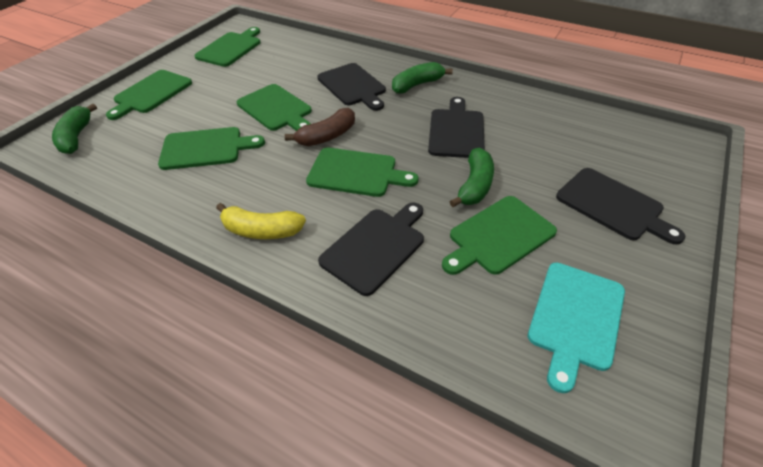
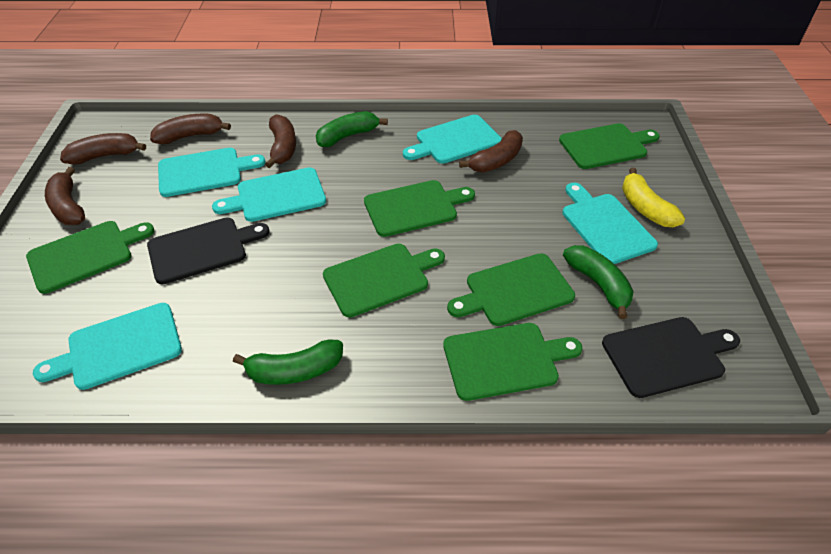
black cutting board: [317,63,386,111] [318,203,424,296] [428,97,485,158] [556,168,686,245] = 4 -> [147,217,270,285] [602,317,740,398] = 2
brown banana: [285,108,355,146] = 1 -> [45,167,85,225] [60,133,146,165] [150,113,231,144] [265,114,296,168] [459,130,523,172] = 5
turquoise cutting board: [528,263,625,393] = 1 -> [33,303,182,390] [158,148,265,197] [212,167,326,222] [403,115,502,164] [562,183,658,264] = 5

